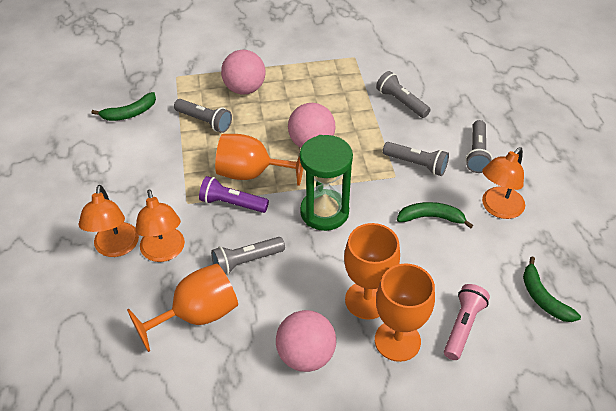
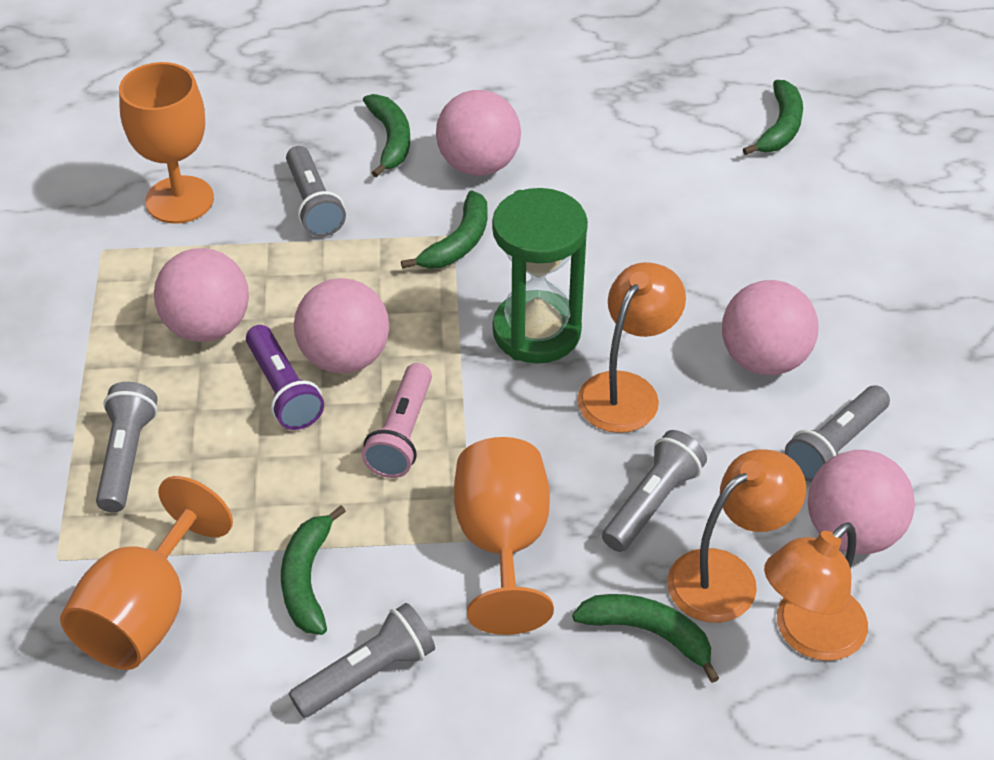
green banana: [91,92,156,121] [397,202,473,229] [523,257,581,322] = 3 -> [281,505,346,635] [363,94,410,178] [401,190,488,269] [572,594,719,683] [743,80,803,155] = 5
orange goblet: [127,263,238,352] [215,134,303,186] [344,223,400,320] [375,263,435,362] = 4 -> [60,476,233,670] [119,62,214,224] [454,437,554,635] = 3
pink ball: [221,50,266,94] [276,310,336,372] [288,103,335,148] = 3 -> [154,248,249,342] [294,278,390,374] [436,90,521,176] [722,280,819,375] [808,450,915,554] = 5

